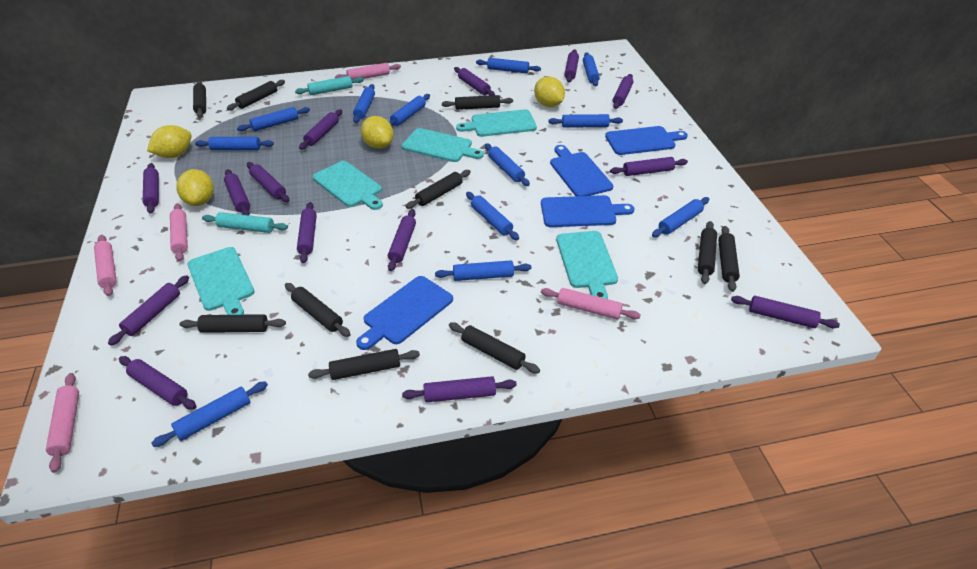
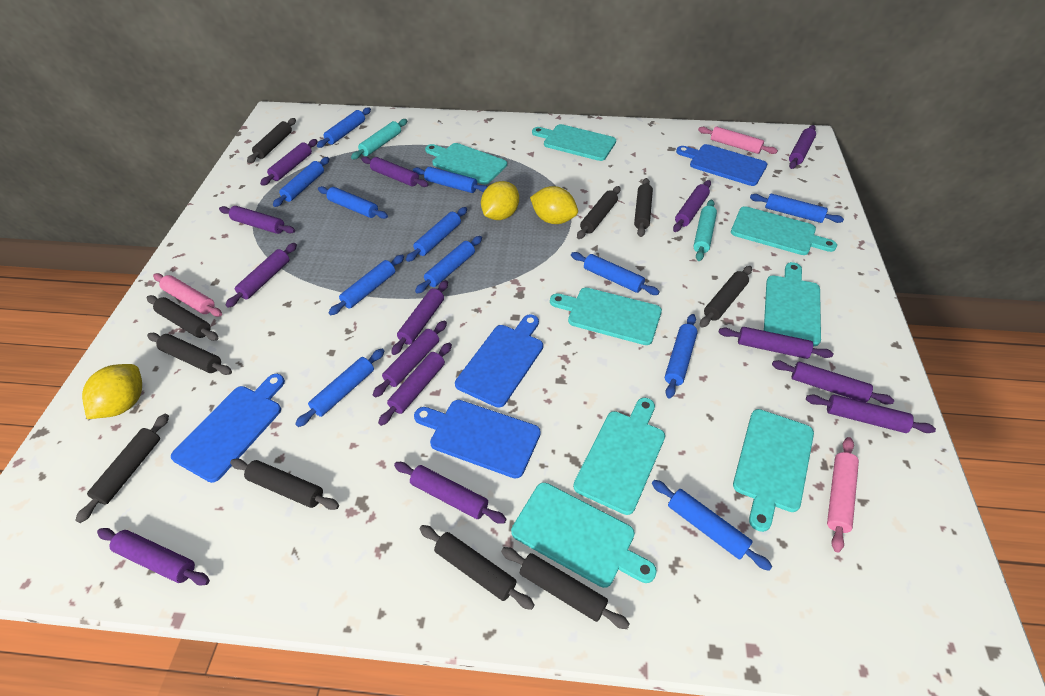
pink rolling pin: [46,373,79,473] [94,235,117,296] [170,203,188,262] [335,63,401,80] [541,288,641,320] = 5 -> [153,273,222,317] [698,126,778,154] [827,437,859,552] = 3
turquoise cutting board: [187,247,254,315] [313,161,383,210] [401,128,484,162] [456,109,537,137] [556,231,618,299] = 5 -> [425,143,507,185] [511,482,657,588] [532,124,616,161] [550,288,662,345] [573,398,665,515] [731,206,837,255] [733,409,814,532] [764,262,821,346] = 8
yellow lemon: [147,125,192,158] [176,169,214,206] [361,116,394,149] [534,76,565,107] = 4 -> [82,364,142,419] [481,181,519,220] [530,186,578,224] = 3

